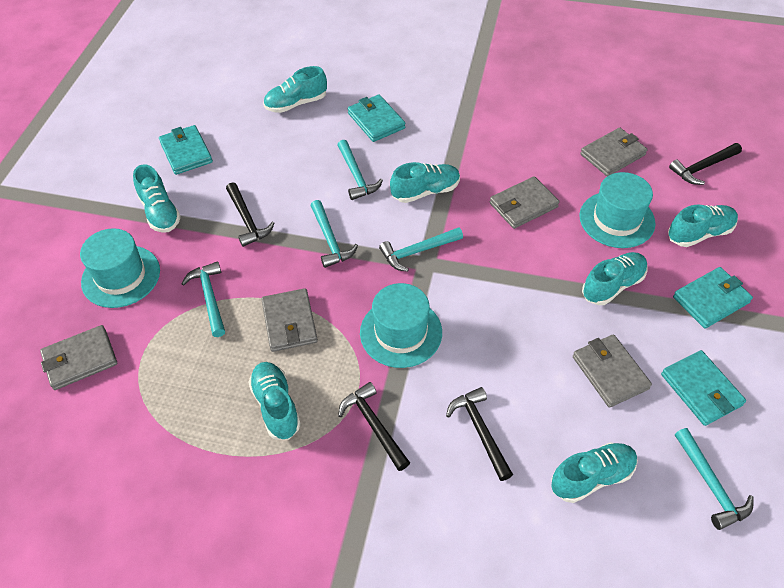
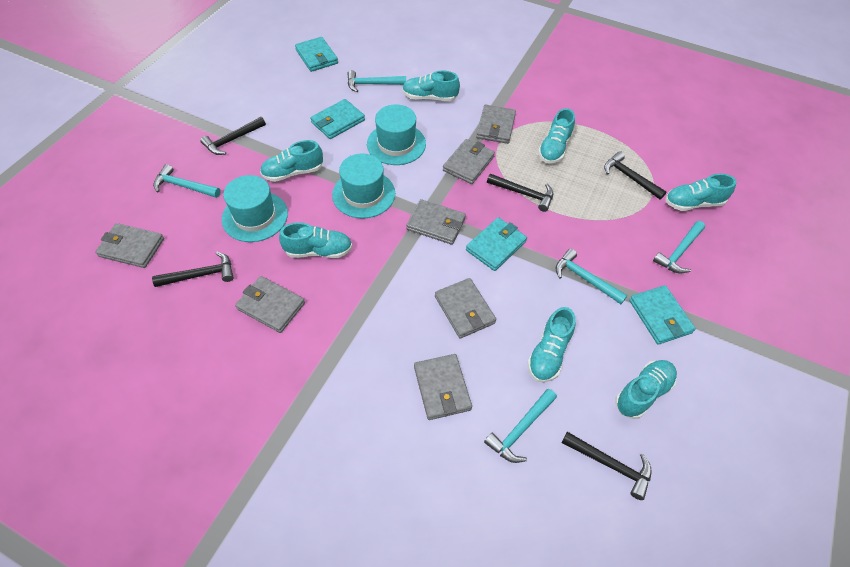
black hammer: [226,182,274,247] [338,382,410,471] [446,387,513,481] [669,143,742,185] = 4 -> [152,252,234,287] [200,117,266,155] [487,173,554,212] [562,432,652,500] [604,151,667,200] = 5
grey wallet: [40,325,117,390] [261,288,318,352] [490,176,559,229] [573,334,652,408] [580,128,647,176] = 5 -> [95,223,164,268] [235,276,305,333] [406,199,466,245] [414,354,472,420] [435,278,496,338] [443,139,495,184] [476,105,516,144] = 7

